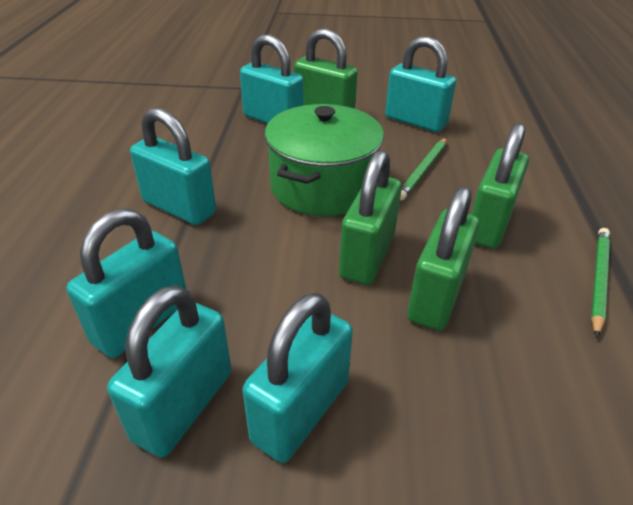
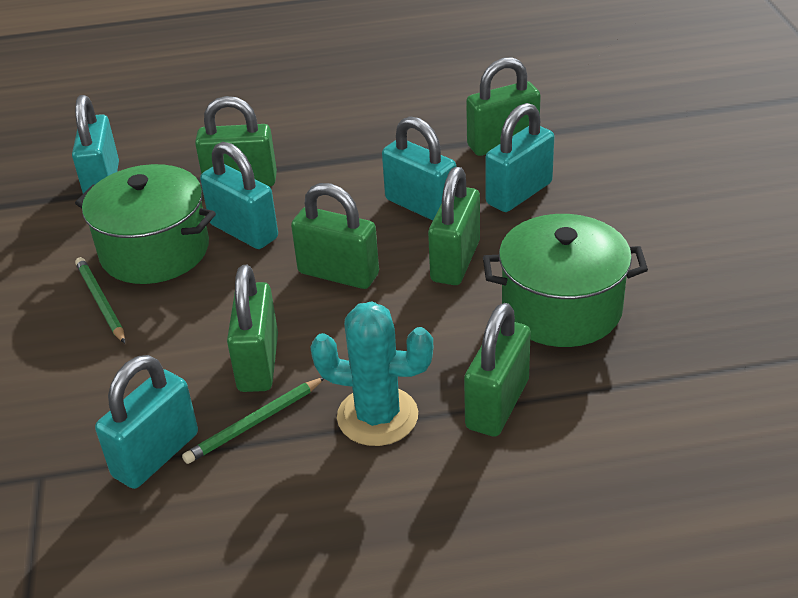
green padlock: [294,29,358,109] [339,150,402,285] [407,186,480,331] [471,123,529,249] = 4 -> [195,96,277,187] [227,265,278,392] [291,183,379,289] [428,167,480,285] [464,303,531,437] [466,57,541,156] = 6
green pot: [265,104,384,216] = 1 -> [75,164,216,284] [483,214,648,347] = 2
turquoise cactus: none = 0 -> [310,301,433,446] = 1
turquoise padlock: [67,208,186,358] [107,285,231,458] [130,108,216,225] [240,35,303,124] [242,293,353,463] [385,36,456,132] = 6 -> [72,95,119,193] [95,355,198,489] [200,142,278,249] [382,116,456,220] [485,103,554,212] = 5

